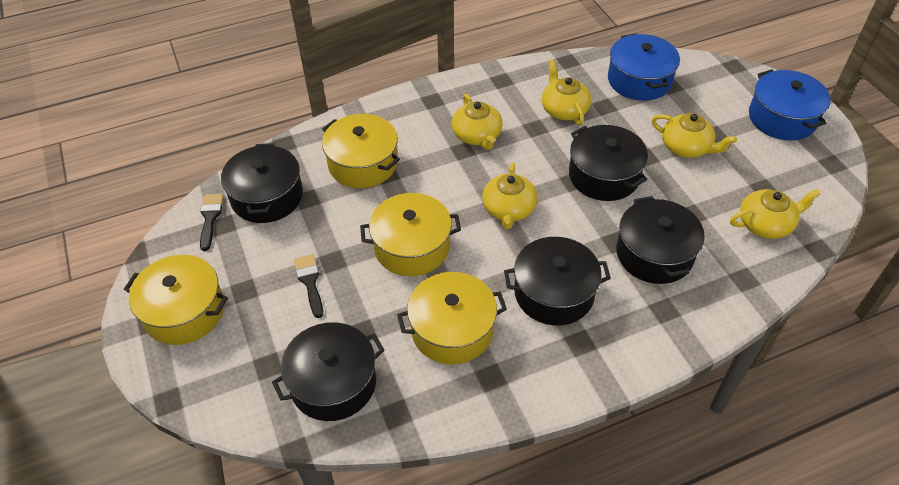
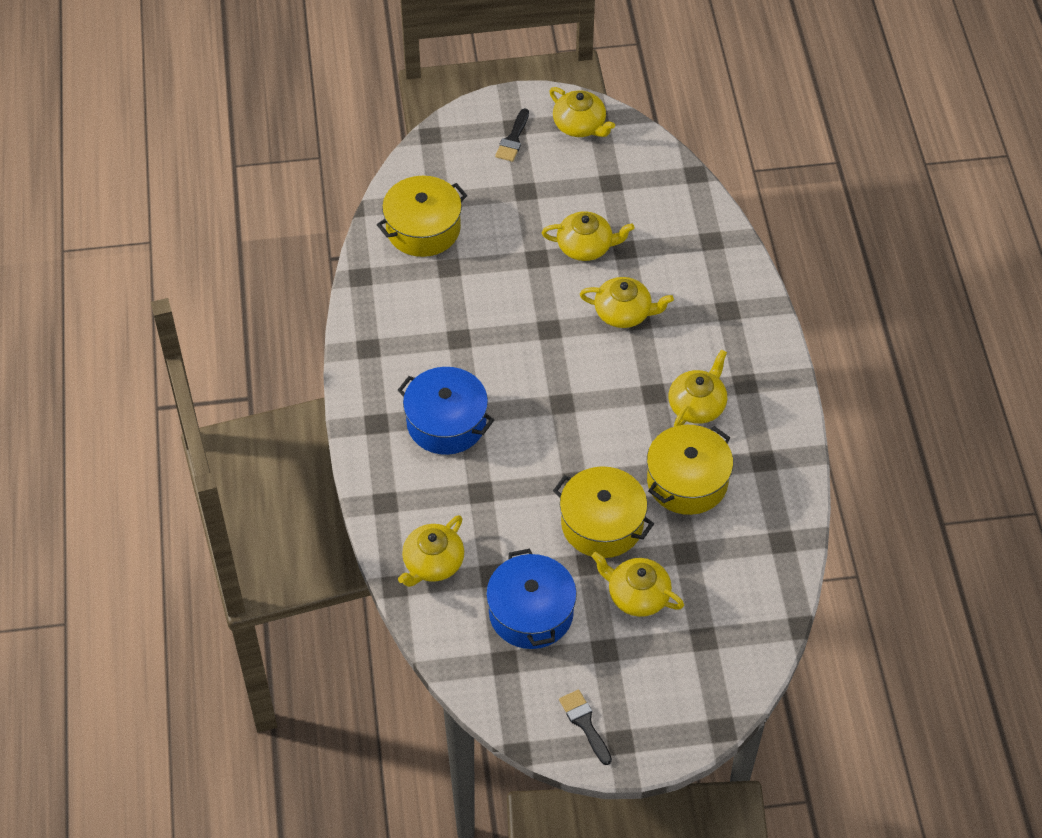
black pot: [221,143,303,223] [272,322,385,421] [504,237,611,325] [569,125,648,201] [616,196,705,284] = 5 -> none = 0
yellow pot: [124,255,228,345] [322,114,400,188] [360,193,461,276] [397,272,507,365] = 4 -> [377,176,467,257] [553,466,654,558] [647,425,733,515] = 3
yellow teapot: [452,94,502,150] [482,162,537,229] [542,60,591,125] [652,113,737,158] [730,189,820,239] = 5 -> [398,515,464,587] [542,211,634,261] [549,87,615,137] [580,277,674,328] [591,552,684,617] [668,350,727,427] = 6

